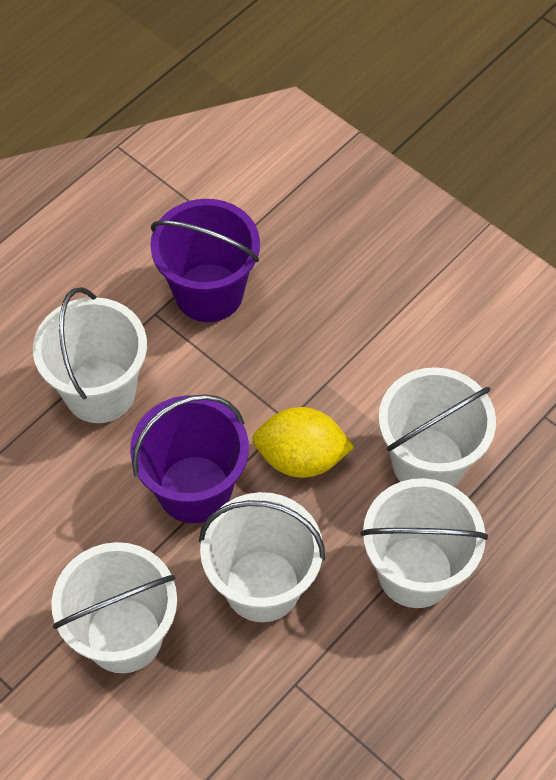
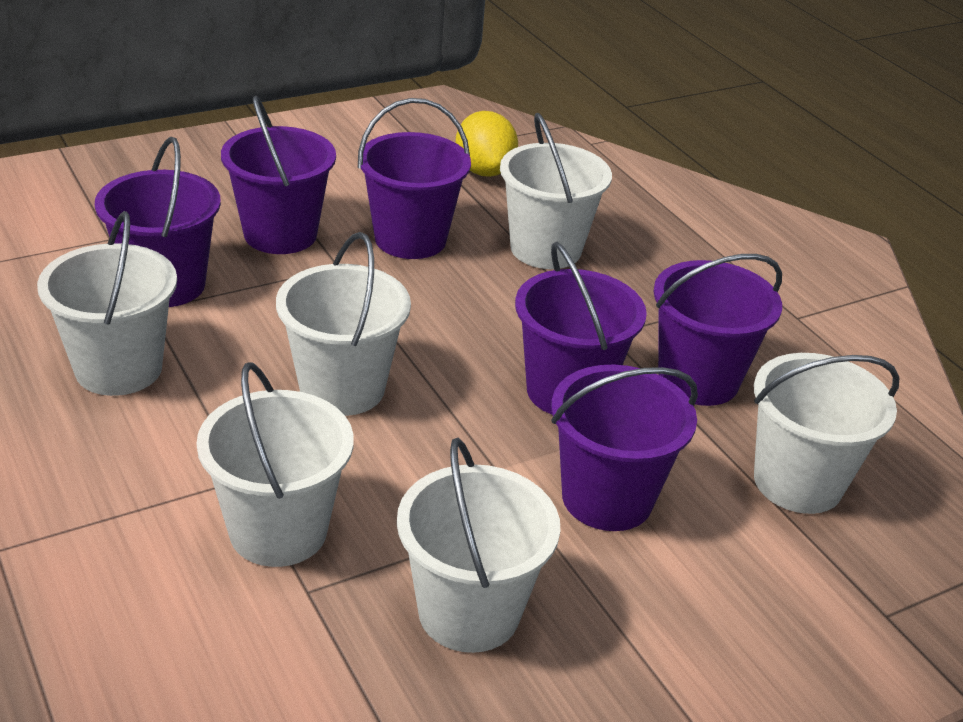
purple bucket: [130,394,249,523] [150,199,260,322] = 2 -> [95,137,221,307] [221,96,336,254] [358,98,471,259] [515,242,647,414] [551,364,698,531] [653,254,782,406] = 6
white bucket: [33,287,147,423] [51,542,177,673] [199,492,325,622] [360,478,488,608] [378,367,496,487] = 5 -> [37,211,177,396] [196,362,354,567] [276,232,411,416] [397,437,560,653] [500,113,612,269] [754,353,899,514] = 6

